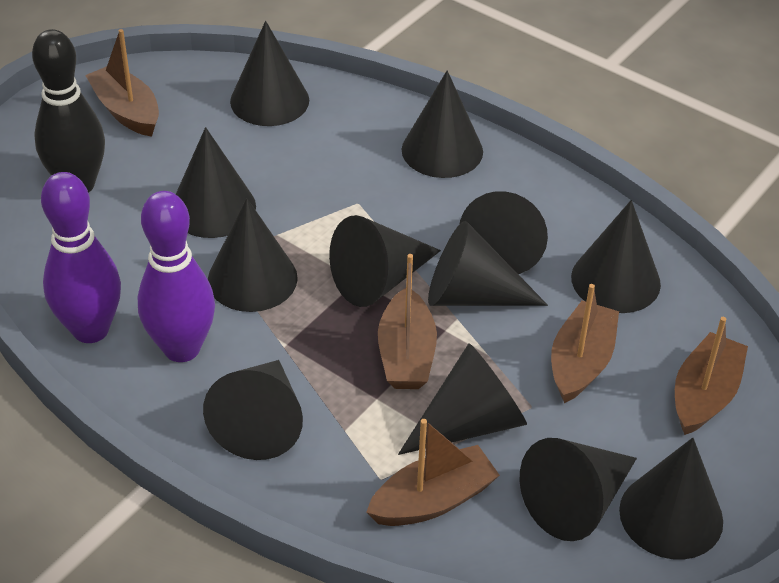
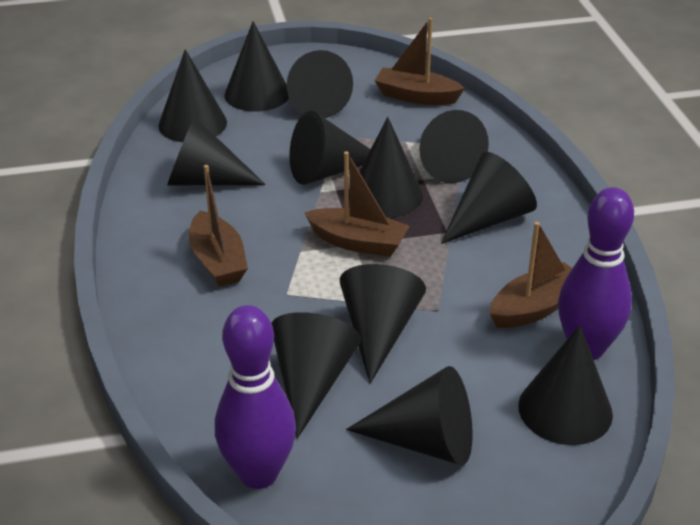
black bowling pin: [32,29,105,193] = 1 -> none = 0
brown boat: [85,29,159,137] [366,419,500,526] [378,254,437,389] [551,284,619,403] [675,317,748,435] = 5 -> [189,165,248,287] [304,151,409,257] [374,18,465,105] [490,222,572,328] = 4

